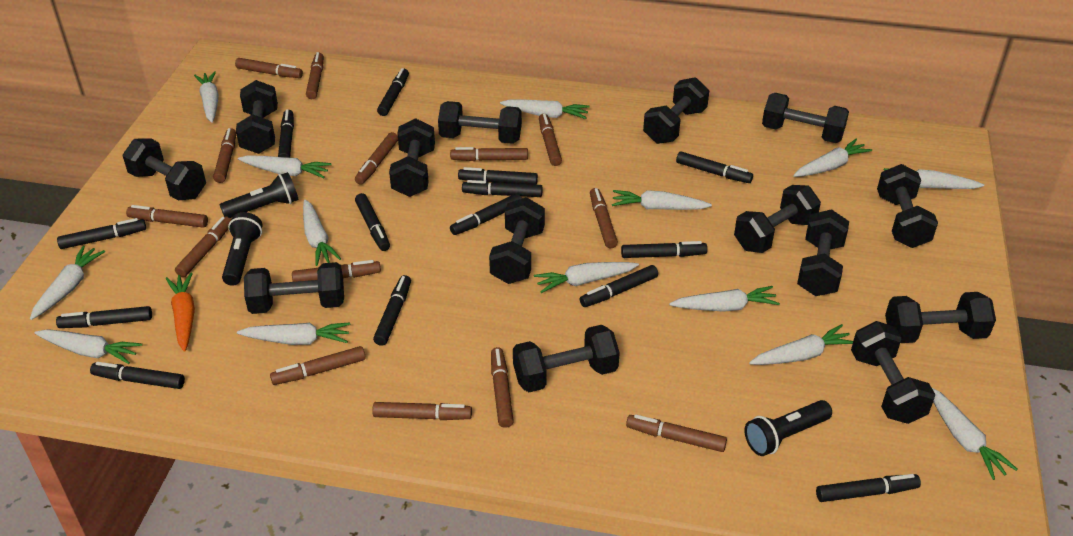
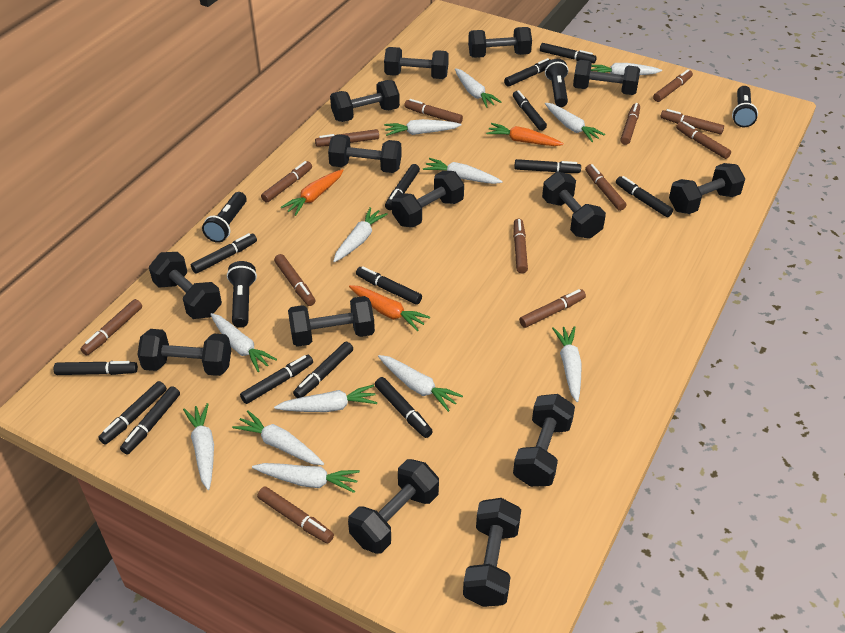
black flashlight: [220,172,299,218] [222,212,263,286] [745,400,832,456] = 3 -> [202,192,247,243] [227,261,257,328] [545,59,568,107] [732,86,758,127] = 4
brown marker: [126,205,208,228] [175,216,231,277] [213,128,236,183] [235,58,303,78] [270,346,366,385] [292,260,381,282] [306,52,324,99] [355,132,398,185] [372,402,472,420] [450,147,528,161] [491,347,514,428] [539,113,562,166] [590,188,618,248] [626,414,727,452] = 14 -> [80,299,142,356] [257,486,334,543] [261,161,312,203] [274,254,315,306] [315,129,379,147] [404,99,463,124] [513,219,528,273] [519,289,586,328] [585,164,626,211] [620,103,640,145] [653,69,693,102] [661,109,724,134] [676,121,731,159] = 13
orange carrot: [165,273,195,352] = 1 -> [281,169,344,216] [349,285,430,331] [486,123,564,146] = 3
white carrot: [30,246,105,320] [35,329,142,364] [194,71,219,123] [237,322,350,345] [238,155,331,178] [303,199,341,266] [500,100,590,119] [534,262,639,293] [612,190,712,210] [669,286,780,312] [749,324,853,365] [793,139,872,177] [884,168,984,189] [931,387,1018,480] = 14 -> [183,403,214,490] [210,313,277,372] [232,410,324,465] [252,463,360,493] [274,384,377,412] [333,207,388,262] [378,355,463,412] [384,119,462,136] [423,158,503,184] [455,68,501,108] [545,103,605,142] [552,326,582,402] [591,63,662,75] = 13

